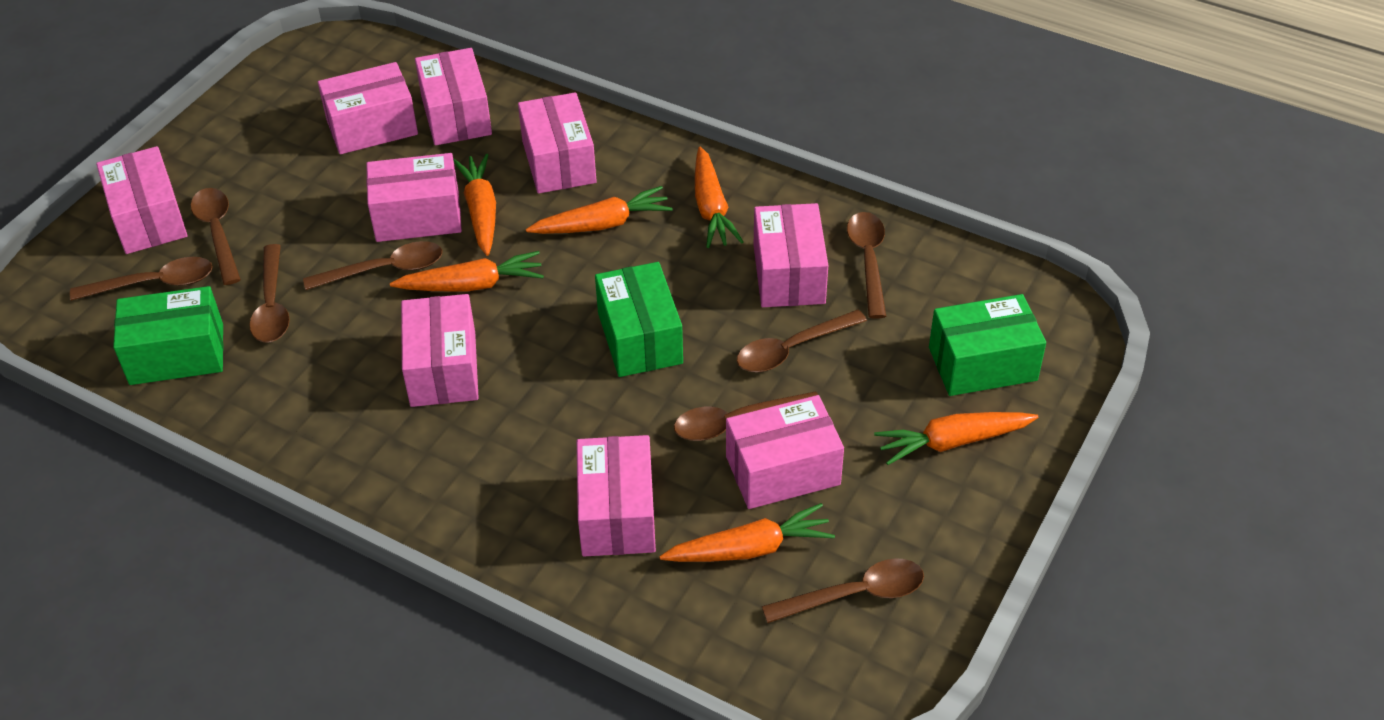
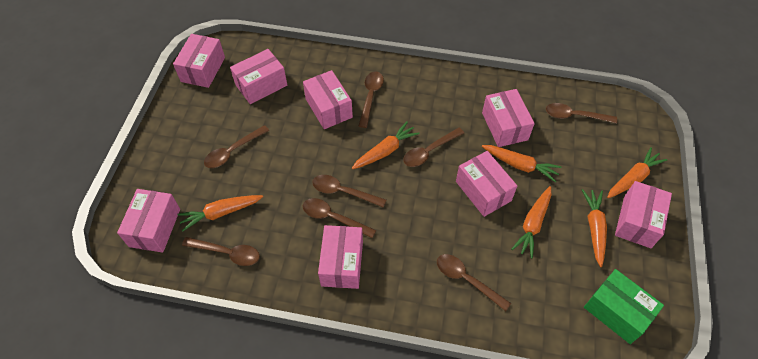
green box: [113,286,223,385] [595,262,683,377] [929,294,1046,396] = 3 -> [584,269,664,344] = 1
pink box: [96,146,188,254] [318,62,418,154] [366,153,462,242] [401,294,479,407] [415,48,492,145] [518,92,597,194] [577,435,656,556] [726,395,844,509] [754,203,828,307] = 9 -> [117,189,180,253] [173,34,225,88] [230,49,287,104] [303,70,353,129] [318,225,363,289] [456,151,517,217] [482,89,535,147] [615,181,672,248] = 8

